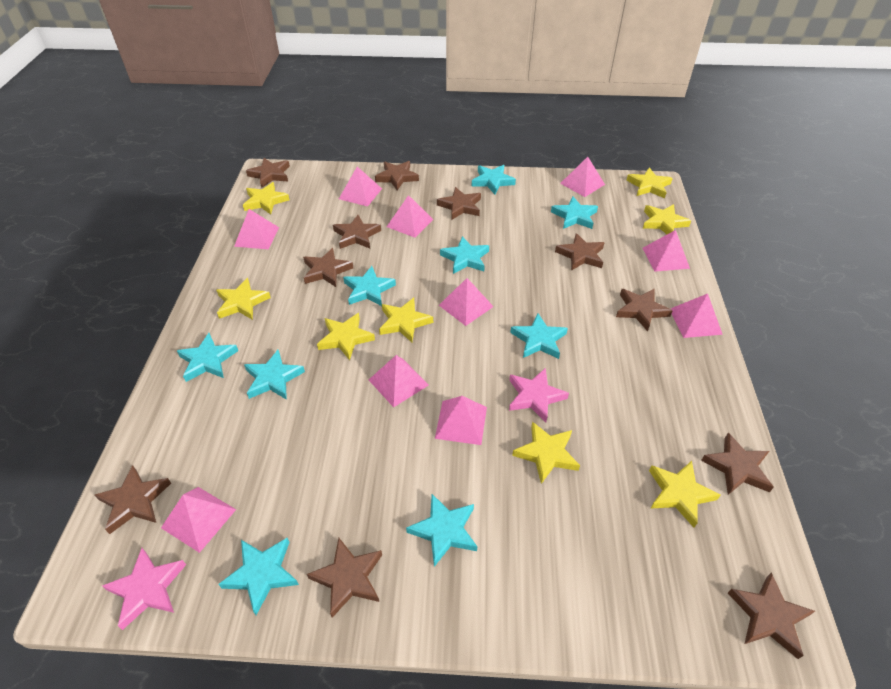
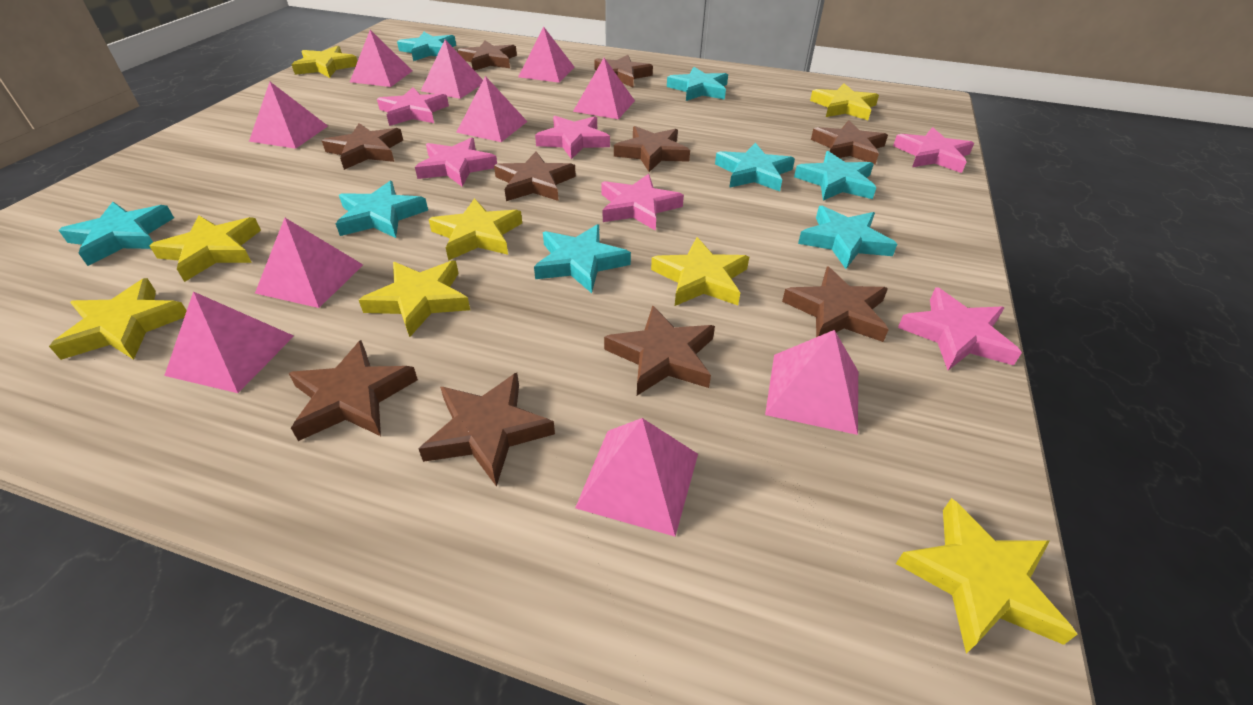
brown star: [95,465,171,534] [246,158,290,188] [303,248,353,287] [307,538,382,618] [333,215,381,249] [375,161,419,190] [437,187,481,220] [555,233,605,271] [616,288,672,331] [701,433,774,495] [728,572,815,659] = 11 -> [289,340,418,441] [322,123,403,170] [419,373,555,487] [457,41,517,71] [494,152,576,201] [594,55,653,87] [604,305,715,395] [614,126,690,172] [782,266,889,342] [811,120,888,164] = 10
pink star: [102,548,186,630] [509,368,569,422] = 2 -> [377,87,449,126] [415,137,497,187] [535,116,610,159] [601,174,684,231] [893,127,974,173] [898,287,1022,370] = 6
turquoise star: [177,333,238,382] [219,538,299,615] [244,350,305,400] [343,266,396,306] [406,494,477,567] [440,236,489,274] [472,165,516,194] [510,314,568,359] [551,197,598,229] = 9 -> [59,202,174,266] [336,181,428,238] [397,32,456,61] [534,224,631,293] [667,67,728,101] [715,143,795,191] [794,151,876,201] [798,206,897,269] = 8

